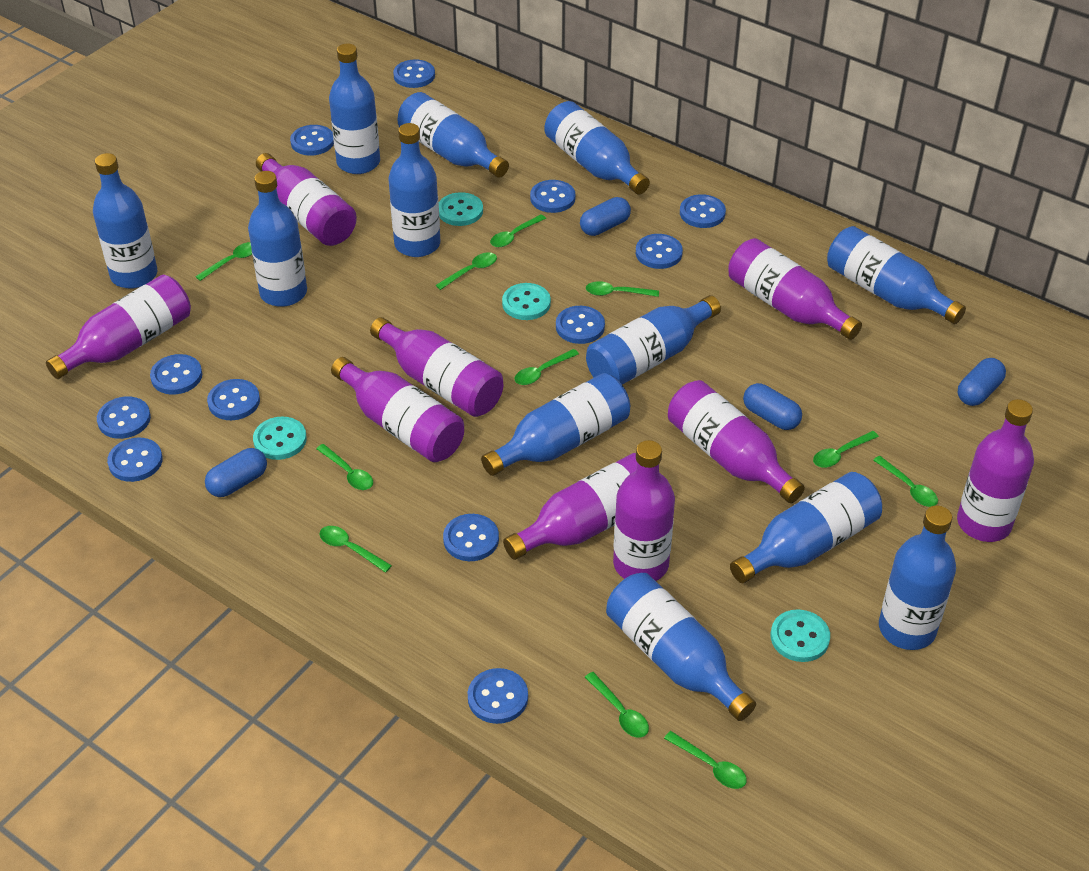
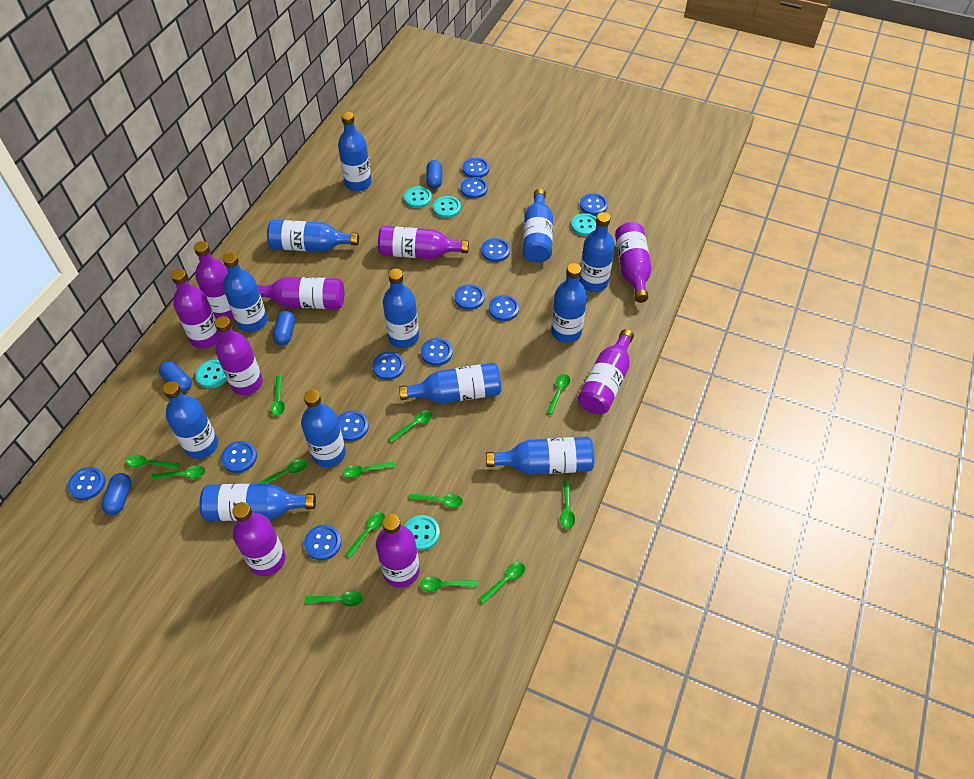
green spoon: [195,242,252,281] [316,444,373,490] [319,526,392,572] [436,252,497,290] [490,214,546,247] [515,349,579,385] [585,672,649,738] [586,281,659,297] [664,731,747,789] [813,431,879,468] [873,456,938,507] = 11 -> [126,455,180,469] [152,466,205,480] [256,459,307,484] [271,376,285,416] [305,591,363,607] [343,461,396,478] [346,512,385,558] [388,411,432,443] [409,493,463,508] [420,576,478,592] [479,562,525,604] [547,374,570,415] [560,481,575,529] = 13
turquoise button: [253,417,307,460] [439,192,483,226] [502,283,551,320] [771,609,830,662] = 4 -> [195,360,227,388] [404,186,432,208] [405,515,440,551] [433,196,461,218] [571,213,597,236] = 5

